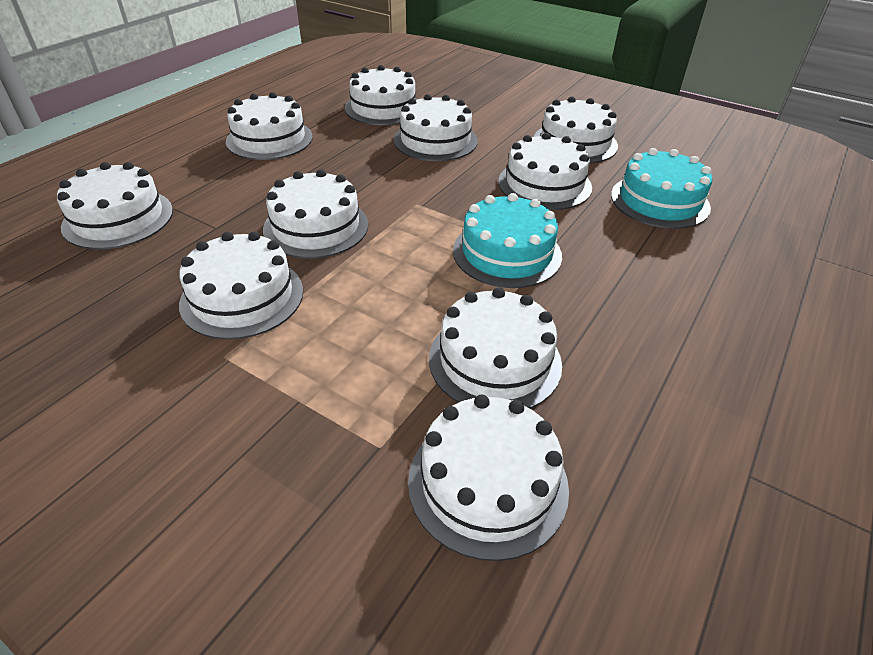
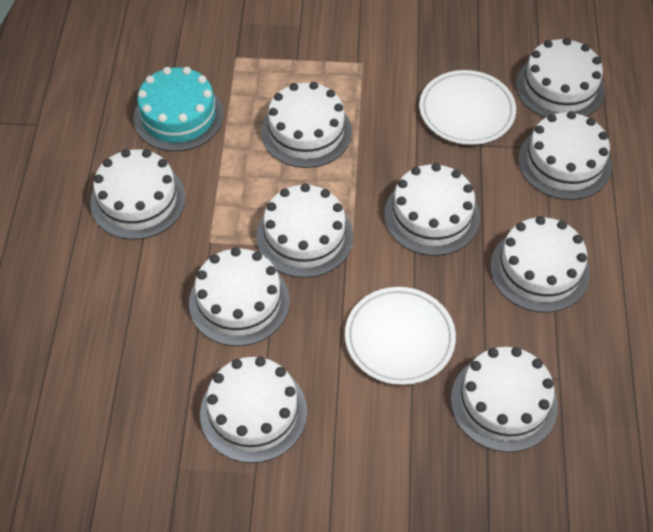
turquoise cake: [453,193,562,288] [611,148,712,229] = 2 -> [134,67,224,152] = 1
white plate: none = 0 -> [345,287,456,385] [419,70,516,145] = 2

